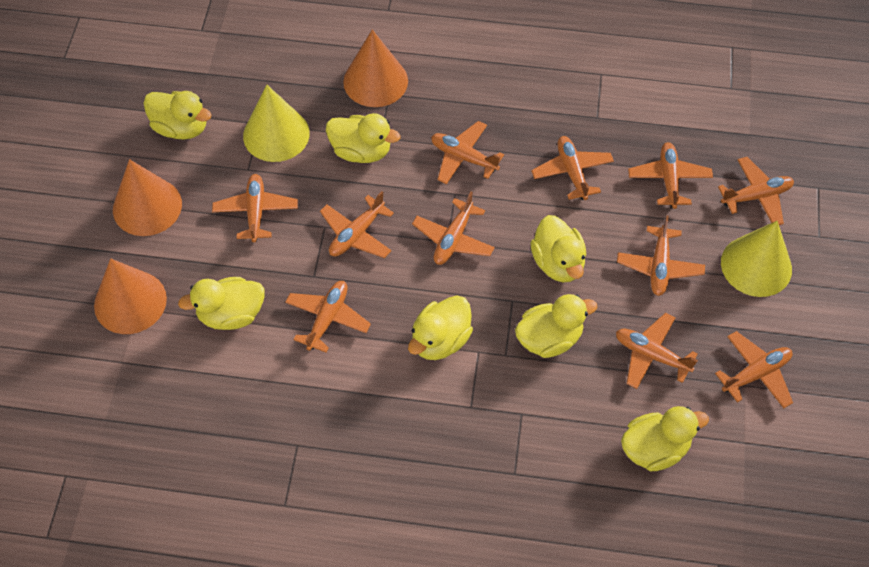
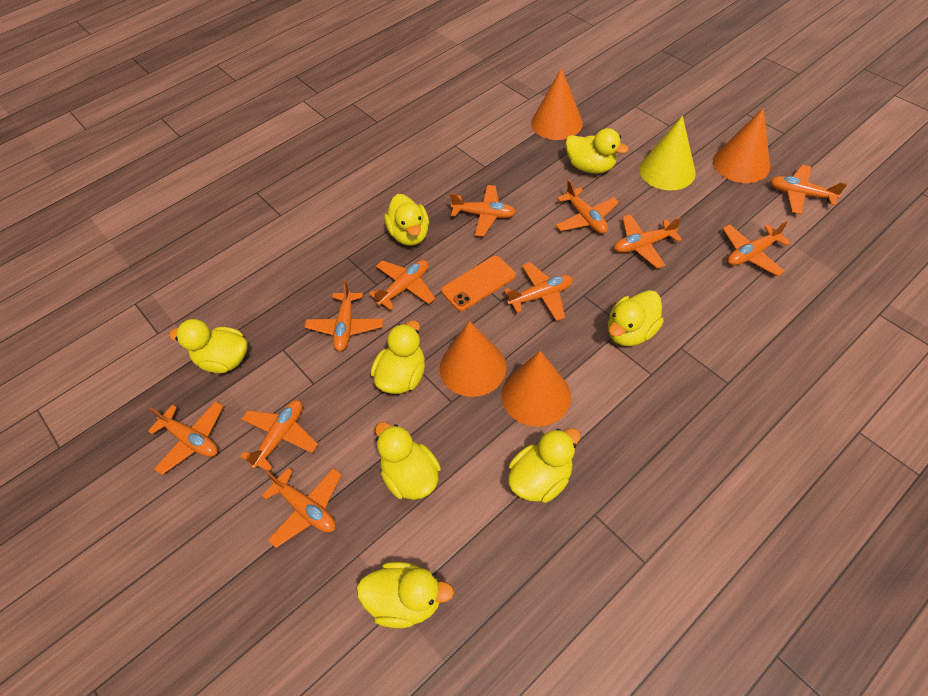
orange cone: [94,258,167,334] [113,159,182,236] [343,29,408,107] = 3 -> [440,321,506,397] [502,351,571,427] [531,68,583,140] [713,108,770,183] = 4
orange phone: none = 0 -> [441,256,516,311] = 1
yellow cone: [243,85,310,162] [721,221,792,297] = 2 -> [639,116,696,190] = 1
yellow duck: [143,91,212,140] [178,277,265,330] [326,113,400,163] [408,295,473,360] [515,294,597,358] [530,215,586,282] [621,406,709,471] = 7 -> [169,319,248,373] [357,562,454,628] [371,321,425,394] [375,422,441,500] [384,194,429,246] [508,428,581,503] [565,128,629,174] [608,290,664,346] = 8

